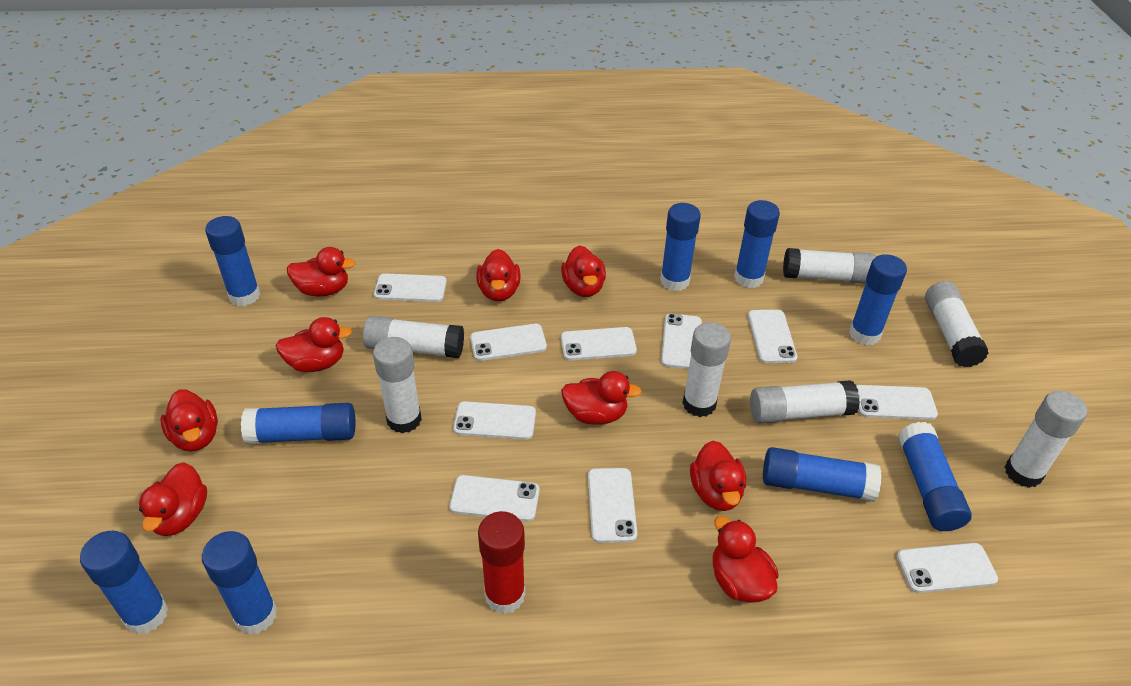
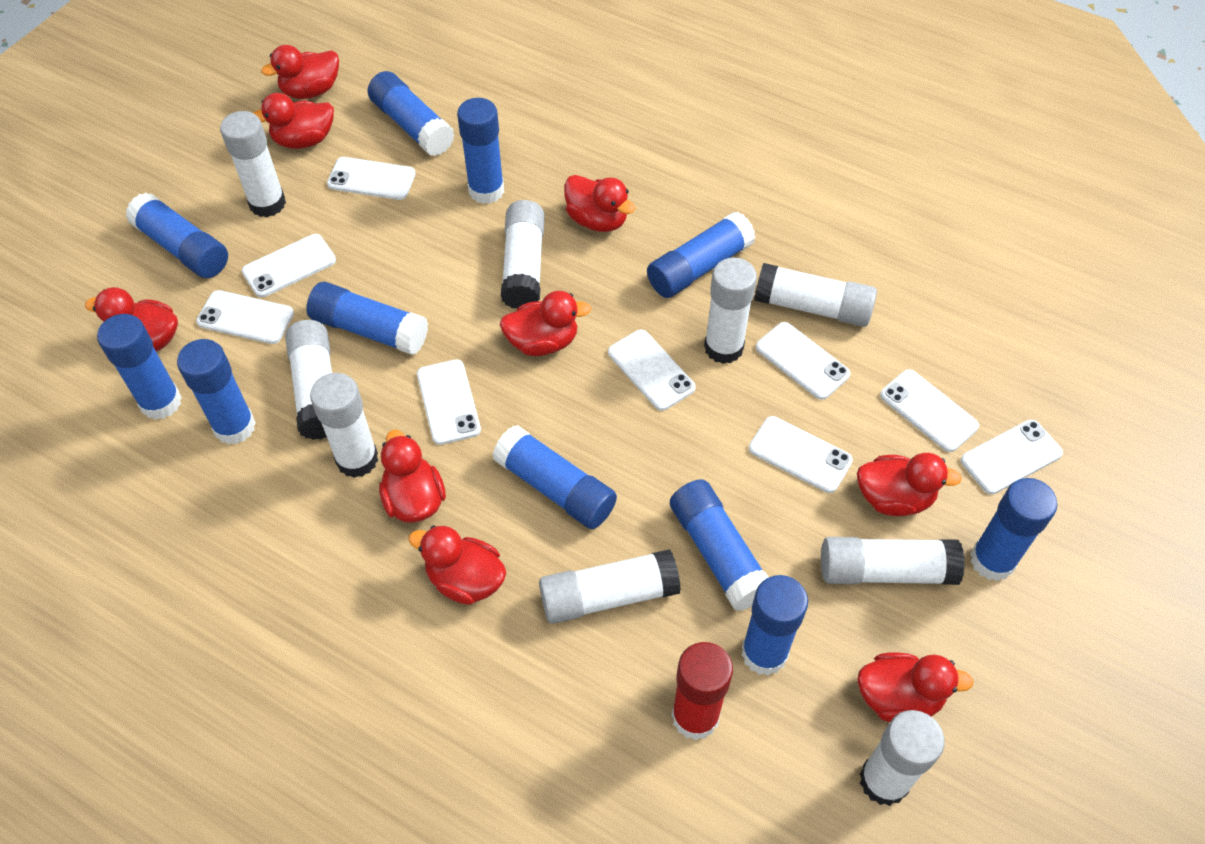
blue glue stick: [80,531,169,634] [202,531,277,635] [205,216,260,306] [241,403,356,444] [660,203,701,291] [734,200,780,288] [763,447,882,502] [849,254,907,345] [898,422,972,531] = 9 -> [97,314,182,420] [126,192,228,278] [177,339,256,445] [306,282,428,355] [368,71,455,156] [457,98,504,204] [493,425,617,529] [647,212,756,298] [670,479,769,611] [741,575,808,676] [970,478,1057,581] = 11
white glue stick: [363,316,464,358] [373,337,422,433] [682,322,731,417] [750,380,860,423] [783,248,876,284] [925,281,989,367] [1005,391,1087,488] = 7 -> [220,111,286,217] [285,320,332,440] [310,373,378,478] [501,200,545,309] [539,549,681,624] [704,257,757,364] [754,263,877,327] [821,537,965,585] [860,710,945,806] = 9
white phone: [374,273,447,302] [449,475,539,522] [453,401,536,440] [470,324,547,361] [561,327,637,361] [588,468,637,543] [661,314,702,369] [748,310,797,363] [856,385,938,420] [897,543,998,593] = 10 -> [196,290,294,344] [242,234,336,298] [327,157,416,200] [417,359,481,445] [608,330,695,411] [749,416,853,493] [756,322,850,400] [880,369,979,452] [961,420,1063,494] = 9

